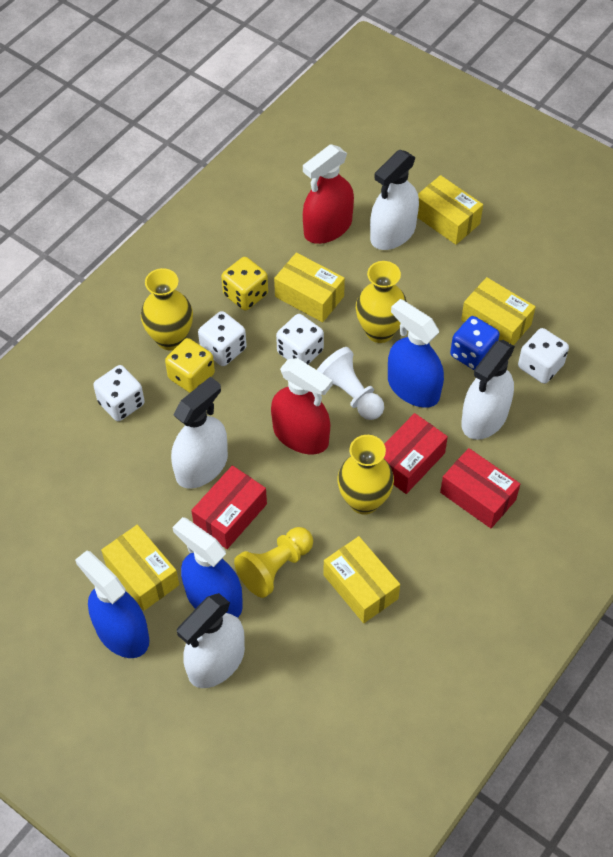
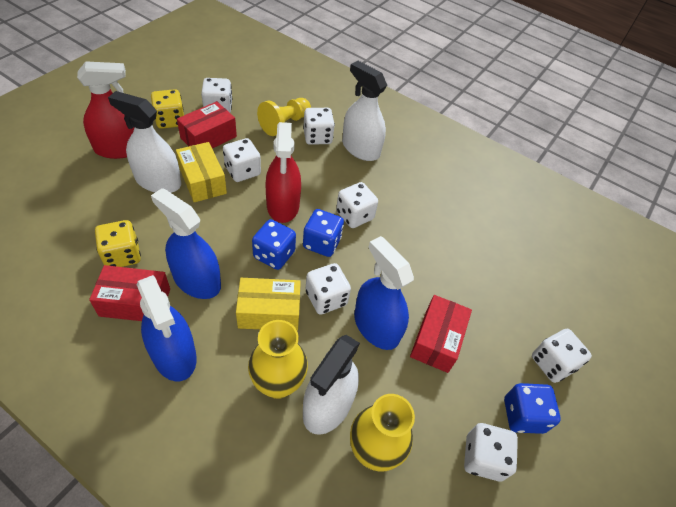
blue dice: [450,316,500,370] = 1 -> [252,219,296,270] [303,209,344,257] [504,383,561,434] = 3
white dice: [93,365,145,421] [198,311,247,366] [276,314,324,364] [518,328,569,384] = 4 -> [201,78,232,113] [223,138,261,182] [303,108,335,145] [305,263,351,315] [336,182,378,228] [464,423,518,482] [532,329,592,383] = 7
white pawn: [317,347,384,420] = 1 -> none = 0
white spray bottle: [171,377,228,489] [177,593,245,688] [370,150,419,250] [461,340,515,440] = 4 -> [108,91,181,193] [303,335,360,435] [342,61,387,161] = 3
yellow box: [101,525,179,611] [274,253,345,322] [324,536,400,623] [417,175,483,245] [461,277,536,345] = 5 -> [176,142,227,202] [236,278,301,331] = 2
yellow vase: [141,268,193,350] [337,435,394,515] [356,261,407,343] = 3 -> [248,320,308,399] [350,394,415,471] = 2

